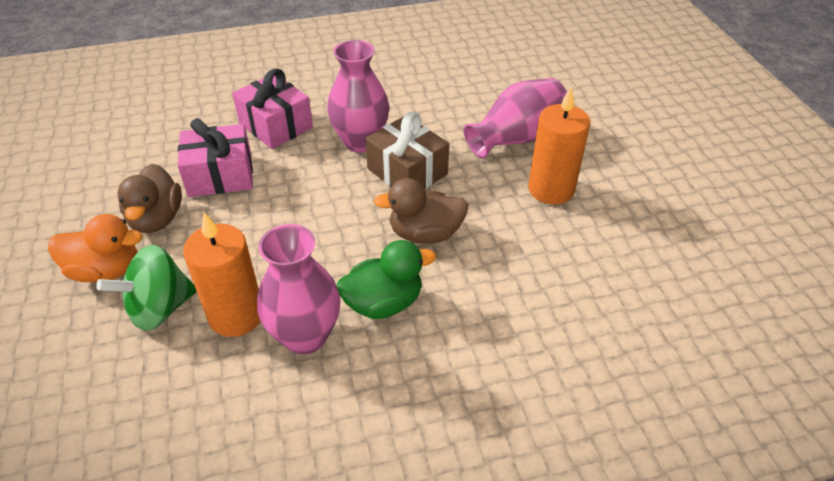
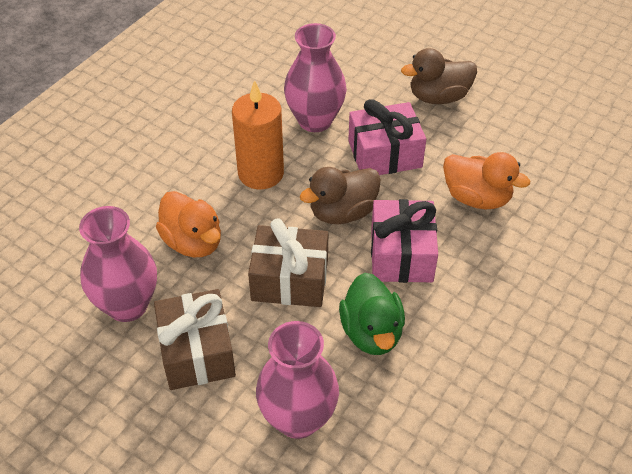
brown gift: [365,112,449,189] = 1 -> [154,289,236,390] [248,218,328,307] = 2
green spinning top: [96,245,197,331] = 1 -> none = 0
orange candle: [183,213,261,337] [528,87,590,205] = 2 -> [232,80,284,189] = 1
orange duck: [48,214,143,282] = 1 -> [156,191,221,257] [443,152,530,209] = 2

